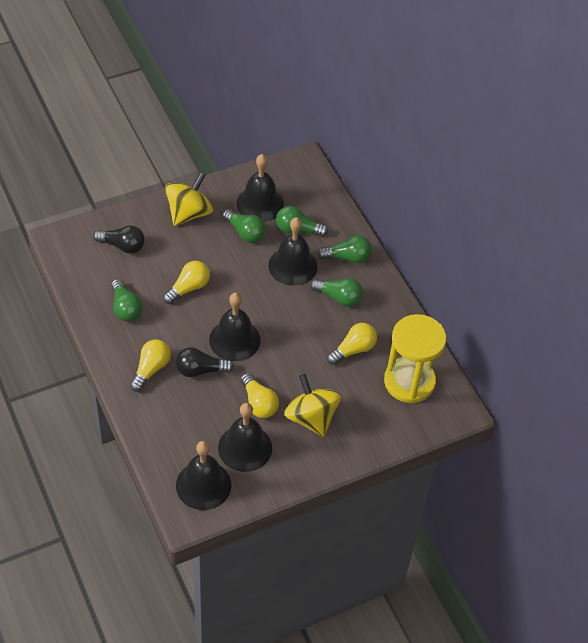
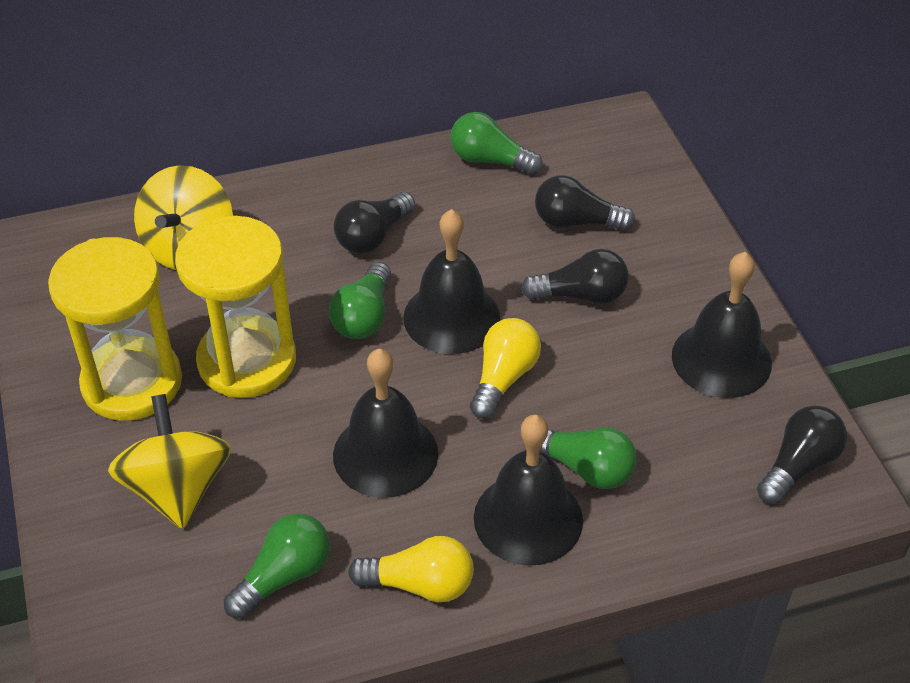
black bell: [176,441,231,510] [209,293,261,361] [218,403,272,472] [236,154,284,222] [268,217,318,286] = 5 -> [333,349,438,498] [403,209,500,354] [474,414,583,566] [672,252,772,398] = 4
black light bulb: [93,225,145,254] [176,347,234,377] = 2 -> [334,192,415,254] [521,249,629,304] [535,175,635,230] [757,405,847,504] = 4
green light bulb: [111,279,143,322] [222,209,266,243] [276,206,328,237] [310,278,363,307] [317,235,372,263] = 5 -> [224,513,330,618] [329,262,391,339] [451,112,543,175] [540,427,637,489] = 4
yellow hourglass: [384,314,446,403] = 1 -> [48,237,182,421] [175,216,296,398] = 2
yellow light bulb: [130,339,171,392] [163,261,210,304] [241,373,279,418] [327,323,377,365] = 4 -> [348,536,474,602] [470,318,541,419] = 2

